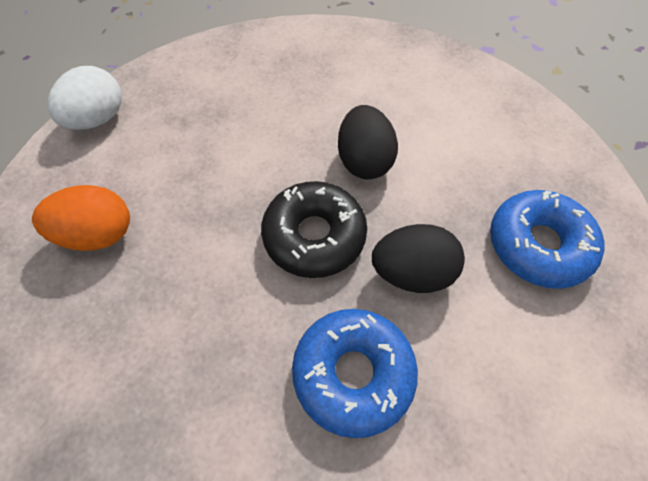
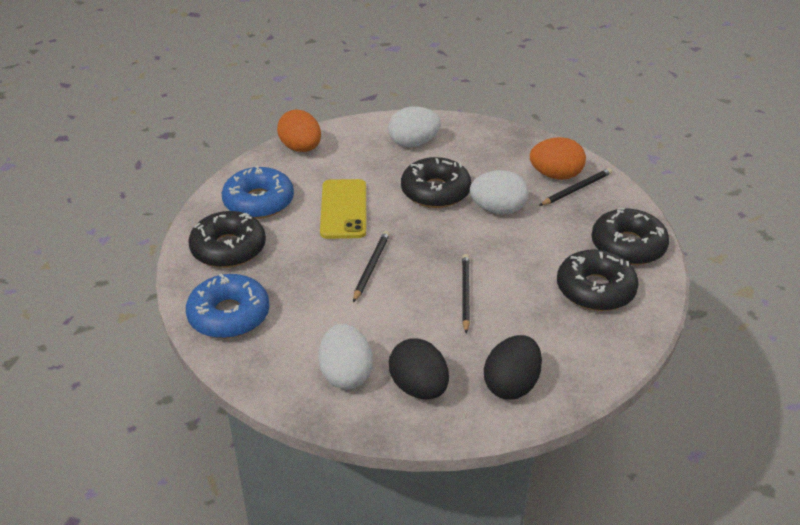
black donut: [261,181,367,278] = 1 -> [188,211,266,268] [401,157,471,208] [557,249,639,311] [592,207,669,265] = 4
black pencil: none = 0 -> [353,231,390,303] [462,254,470,333] [539,168,612,206] = 3
orange egg: [32,185,130,251] = 1 -> [277,110,321,152] [530,137,586,180] = 2
white egg: [47,66,122,130] = 1 -> [318,324,373,389] [388,106,441,147] [470,170,528,214] = 3
yellow phone: none = 0 -> [320,179,366,239] = 1

